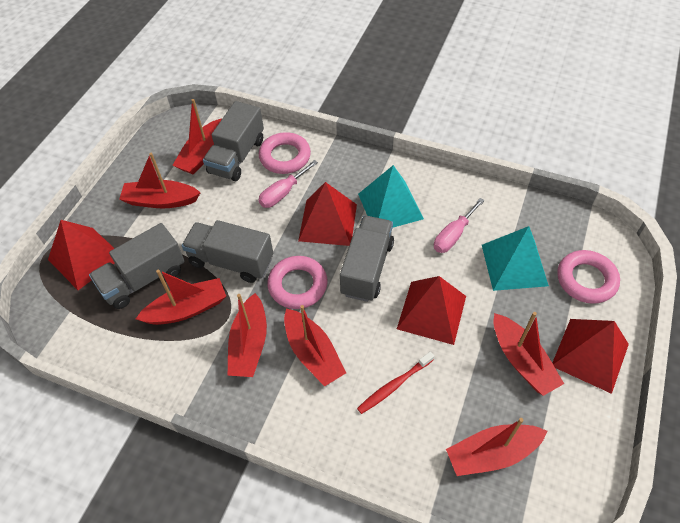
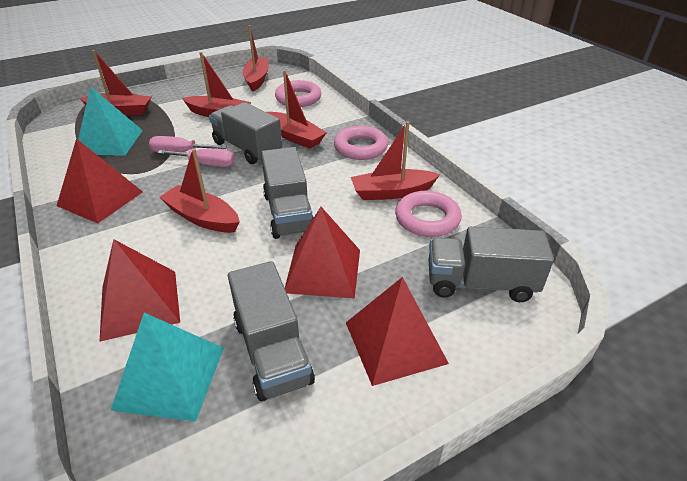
red boat: [119,153,201,208] [136,270,226,325] [172,99,222,174] [228,293,267,377] [284,305,346,387] [446,418,547,476] [494,312,564,396] = 7 -> [79,50,152,115] [159,148,240,233] [182,52,251,117] [242,25,269,92] [267,70,327,149] [351,121,440,200] = 6
red toothbrush: [357,352,434,414] = 1 -> none = 0

